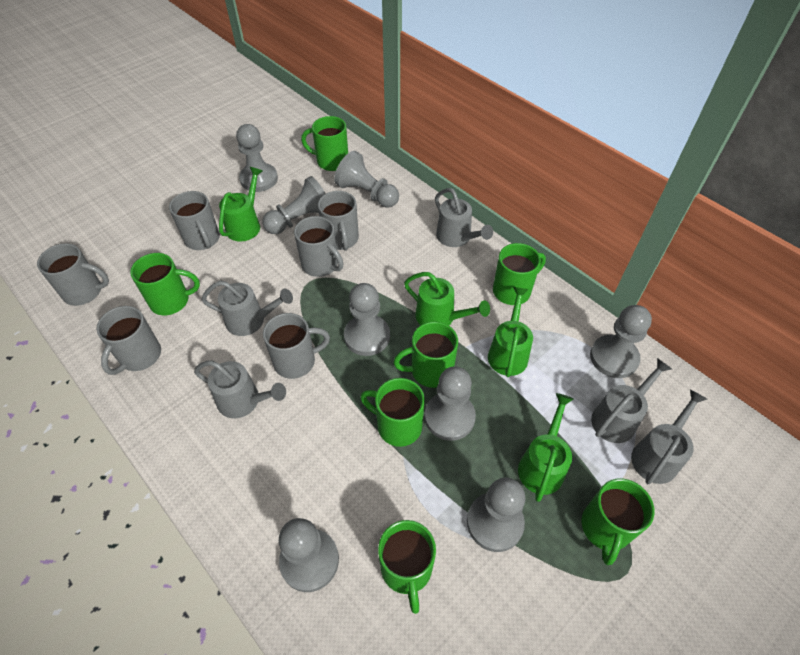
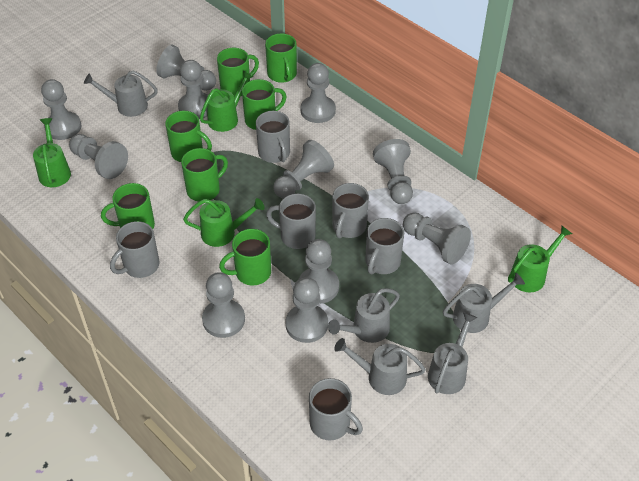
grey pawn: [236,124,278,192] [263,176,326,234] [279,518,339,592] [334,151,399,208] [344,283,390,356] [425,366,476,441] [467,478,526,552] [590,305,652,378] = 8 -> [41,79,82,140] [69,134,128,179] [156,45,216,91] [178,60,208,119] [202,272,245,338] [273,140,334,199] [285,277,328,343] [299,239,339,304] [301,63,336,123] [373,139,413,204] [403,212,471,265] = 11

